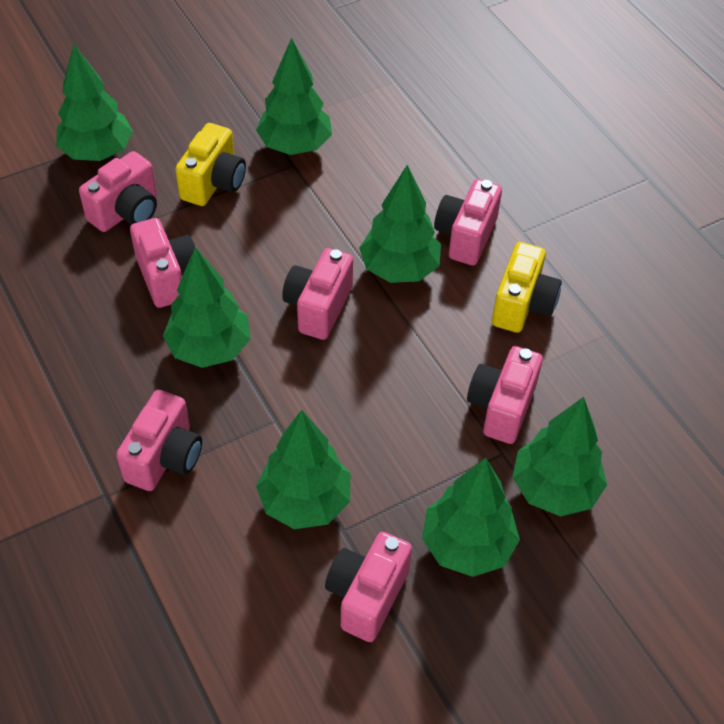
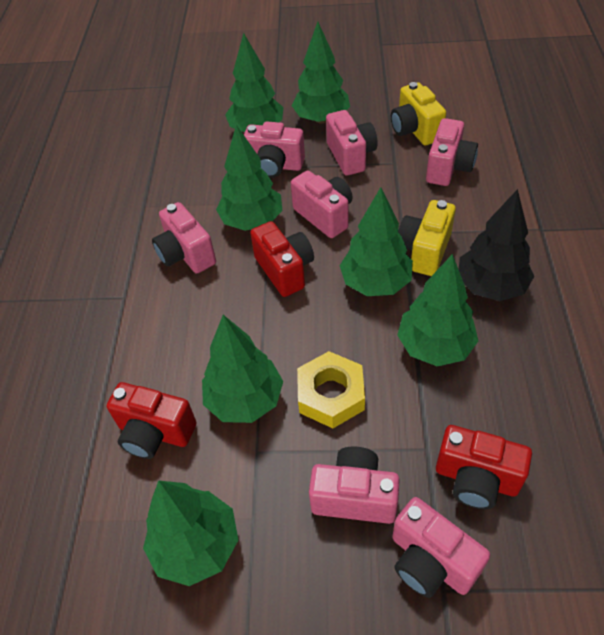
black tree: none = 0 -> [459,189,534,301] = 1
red camera: none = 0 -> [106,382,197,459] [250,221,314,297] [436,425,532,509] = 3
yellow nut: none = 0 -> [297,351,365,428] = 1

